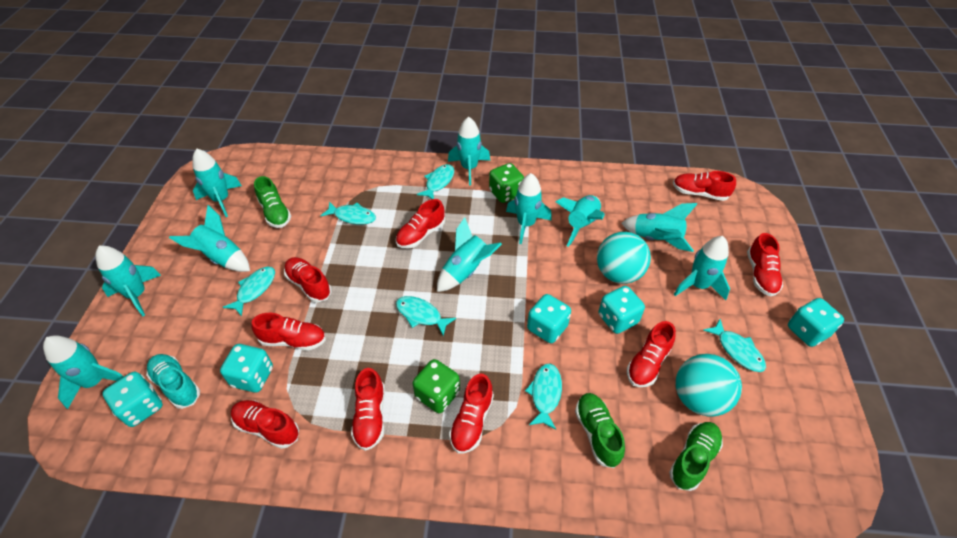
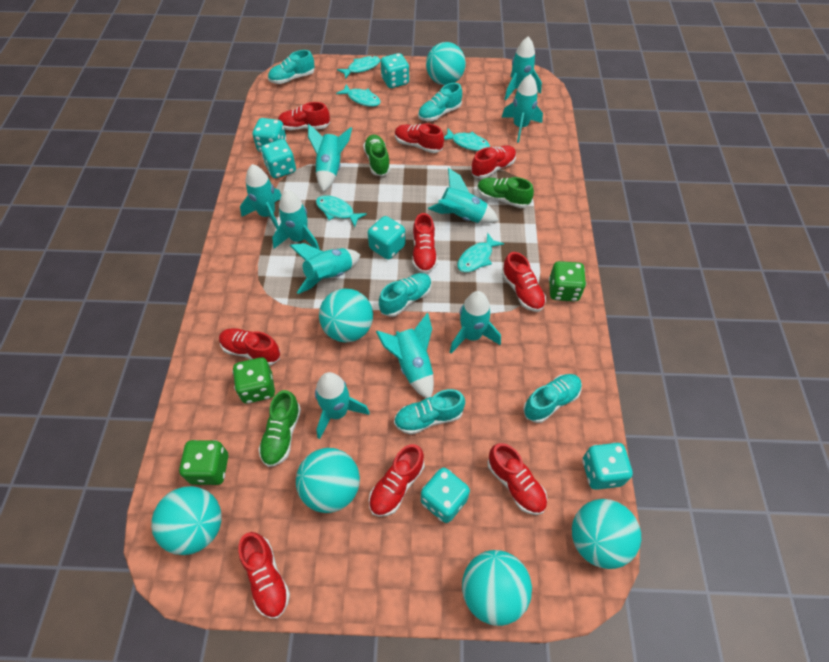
green dice: [413,359,460,413] [489,163,524,203] = 2 -> [179,440,228,485] [232,358,275,404] [549,261,586,301] = 3
turquoise ball: [597,232,651,284] [676,354,742,416] = 2 -> [151,486,222,555] [296,448,360,513] [319,289,373,342] [426,42,466,85] [462,550,532,626] [572,499,641,569] = 6
turquoise dice: [103,372,163,427] [220,344,273,393] [527,294,571,343] [598,286,645,334] [788,298,844,347] = 5 -> [252,118,286,152] [261,139,296,178] [368,216,405,260] [381,53,409,88] [421,468,470,523] [582,443,633,490] = 6
turquoise fish: [223,267,275,317] [320,202,376,225] [396,296,456,336] [417,164,454,199] [525,363,562,430] [703,319,766,372] = 6 -> [316,195,367,227] [336,84,381,107] [337,56,380,79] [444,129,490,151] [457,233,504,272] = 5
turquoise shoe: [146,354,200,409] = 1 -> [268,50,315,84] [379,273,432,317] [394,389,465,435] [418,83,462,121] [523,374,582,423] = 5

